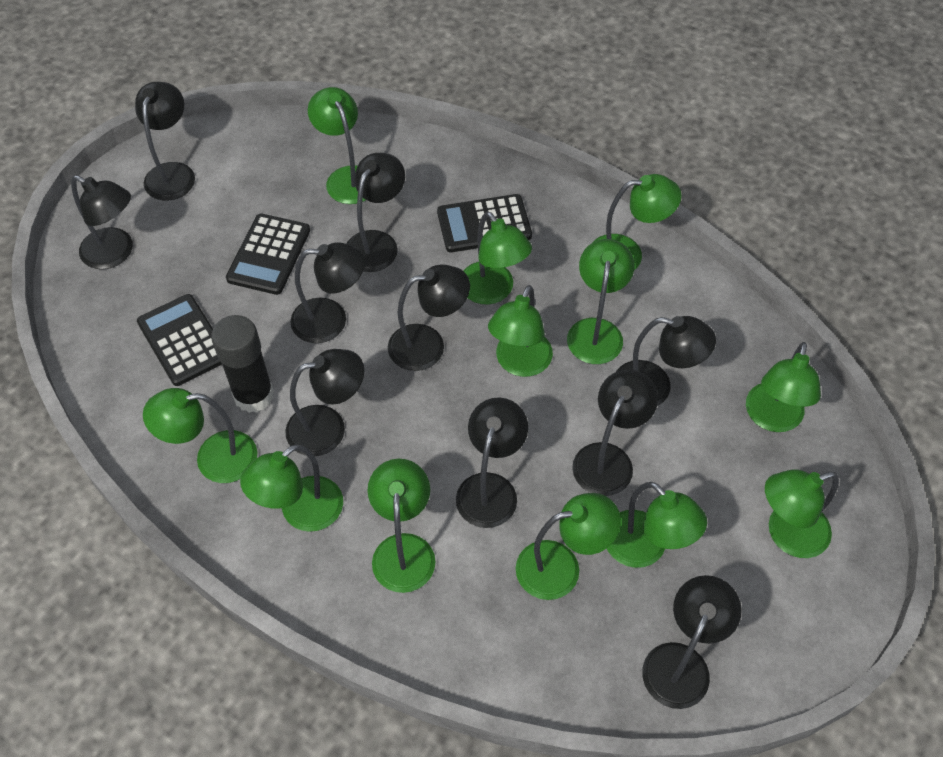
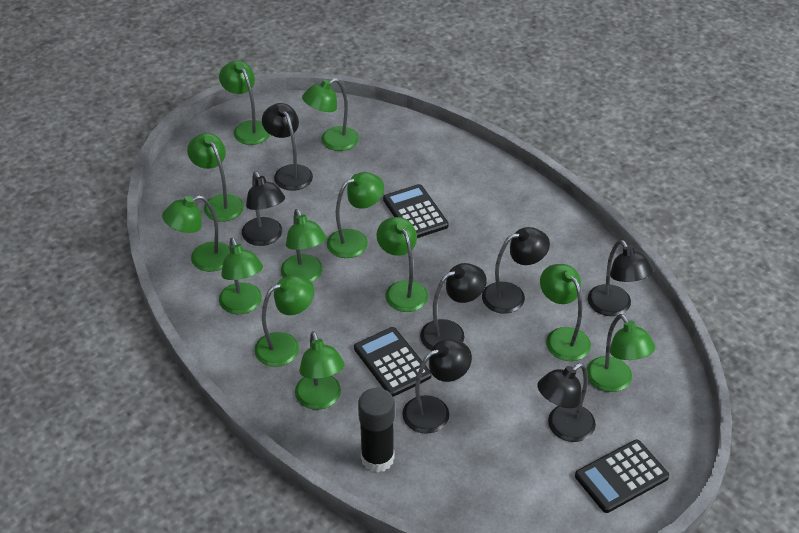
black lamp: [71,175,133,269] [135,82,195,201] [285,349,364,456] [291,242,365,343] [347,153,405,272] [388,264,470,371] [456,397,528,528] [572,369,658,496] [616,316,716,406] [642,575,742,709] = 10 -> [242,171,285,246] [262,103,313,191] [403,339,472,434] [420,263,487,350] [482,227,550,314] [537,363,596,442] [588,240,653,316] = 7

